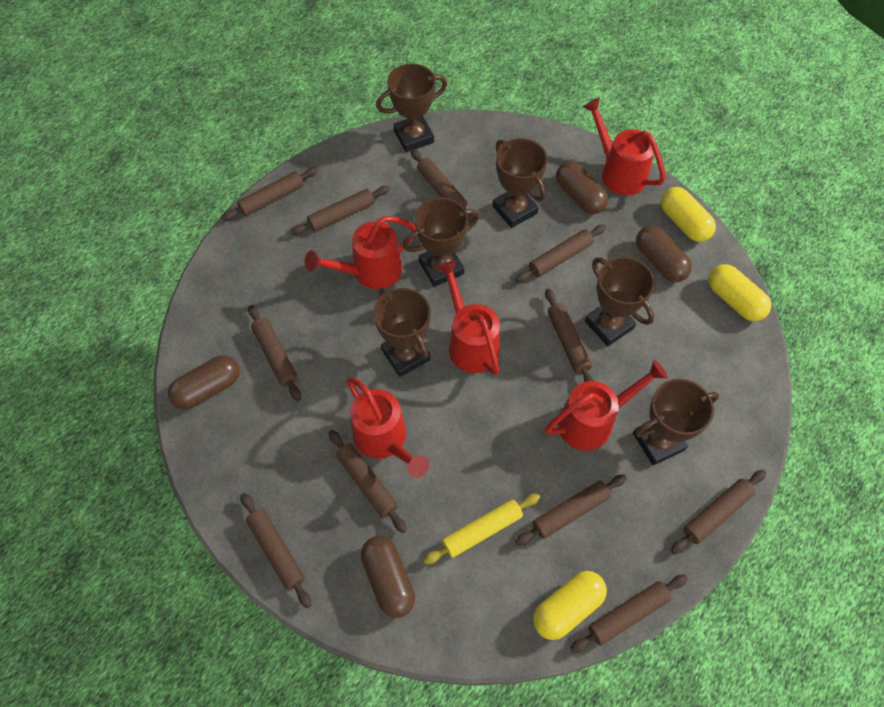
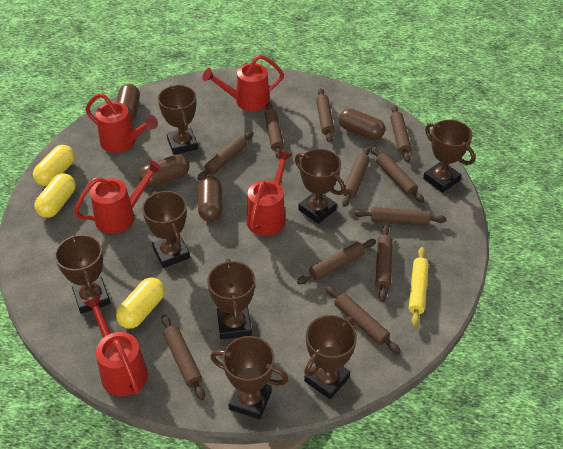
brown trophy: [374,287,431,377] [376,64,447,152] [403,198,479,287] [493,138,548,228] [585,257,655,346] [633,378,719,465] = 6 -> [55,234,111,314] [142,191,190,268] [158,85,198,155] [207,258,255,340] [210,336,288,420] [295,149,345,224] [304,315,357,399] [423,120,475,193] = 8

